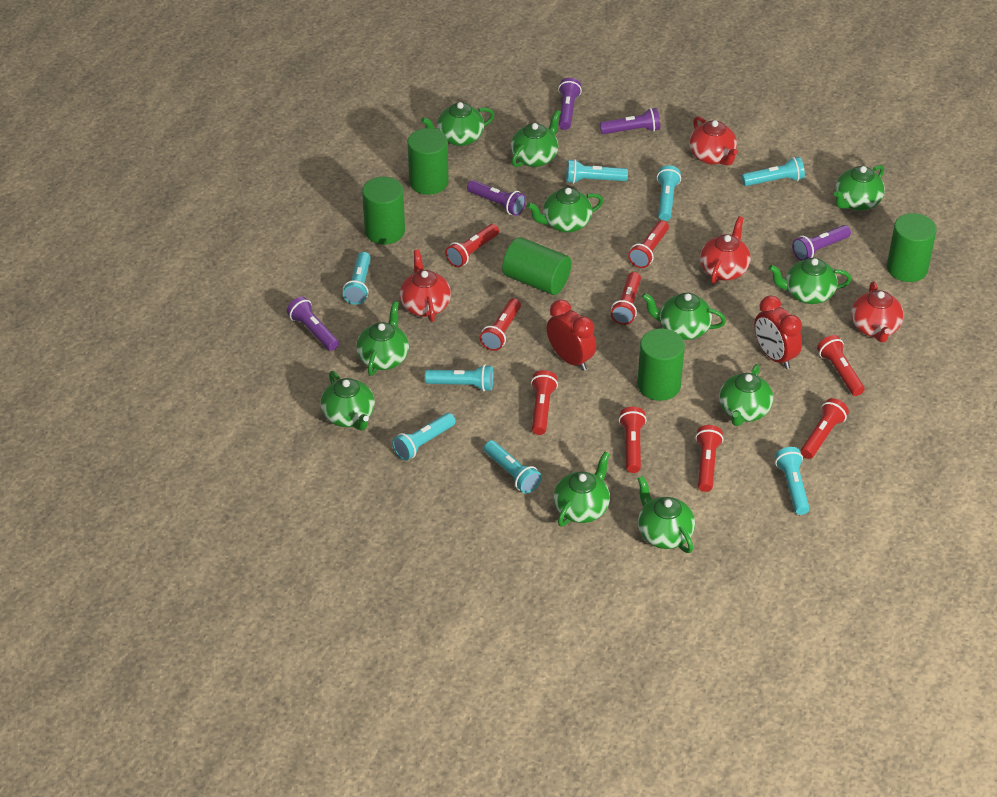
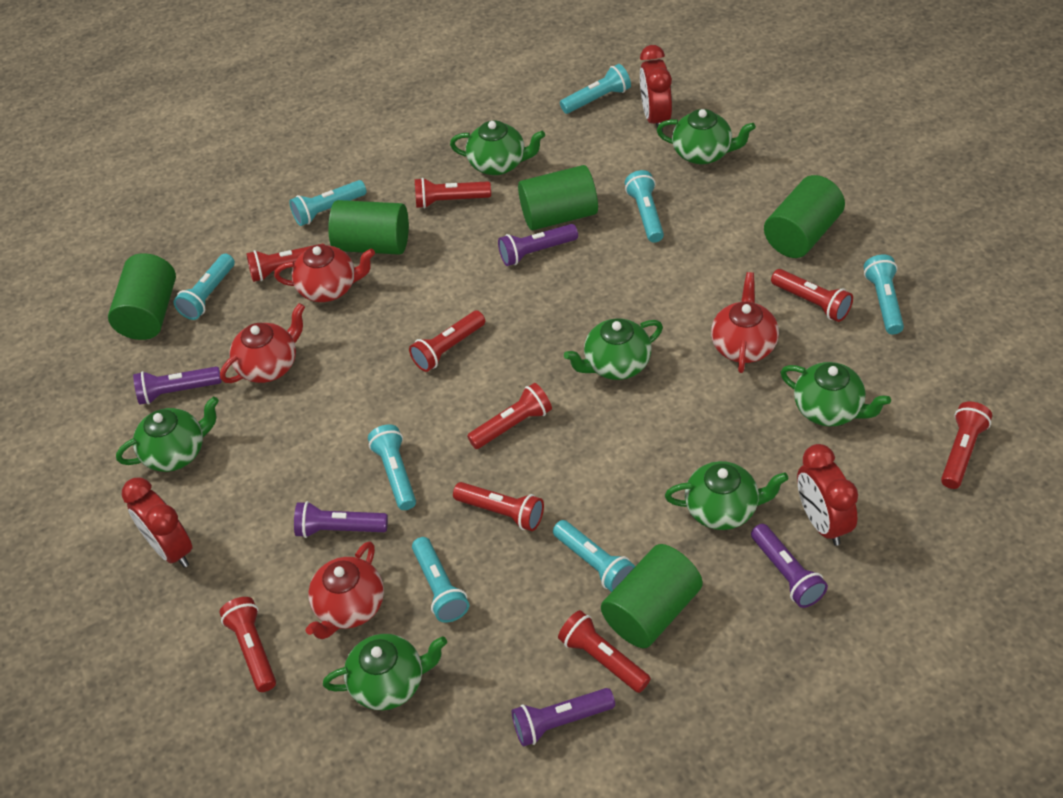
green teapot: [320,371,375,431] [356,301,409,376] [421,102,495,146] [511,110,561,167] [527,187,603,233] [554,451,610,527] [637,476,695,553] [642,293,726,340] [719,364,773,426] [769,258,851,304] [834,165,885,211] = 11 -> [116,397,219,472] [323,634,447,710] [450,120,545,175] [564,318,663,380] [657,109,756,164] [665,461,789,530] [780,362,891,426] = 7
red clock: [547,299,596,371] [754,295,802,369] = 2 -> [122,477,192,568] [640,45,672,132] [797,444,858,546] = 3

